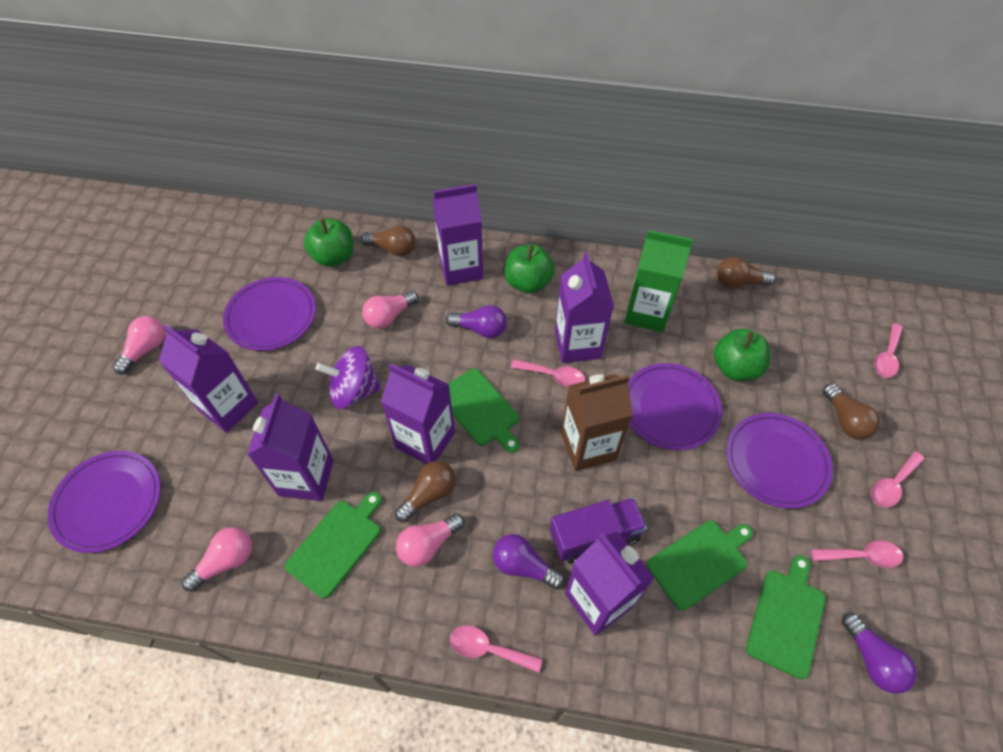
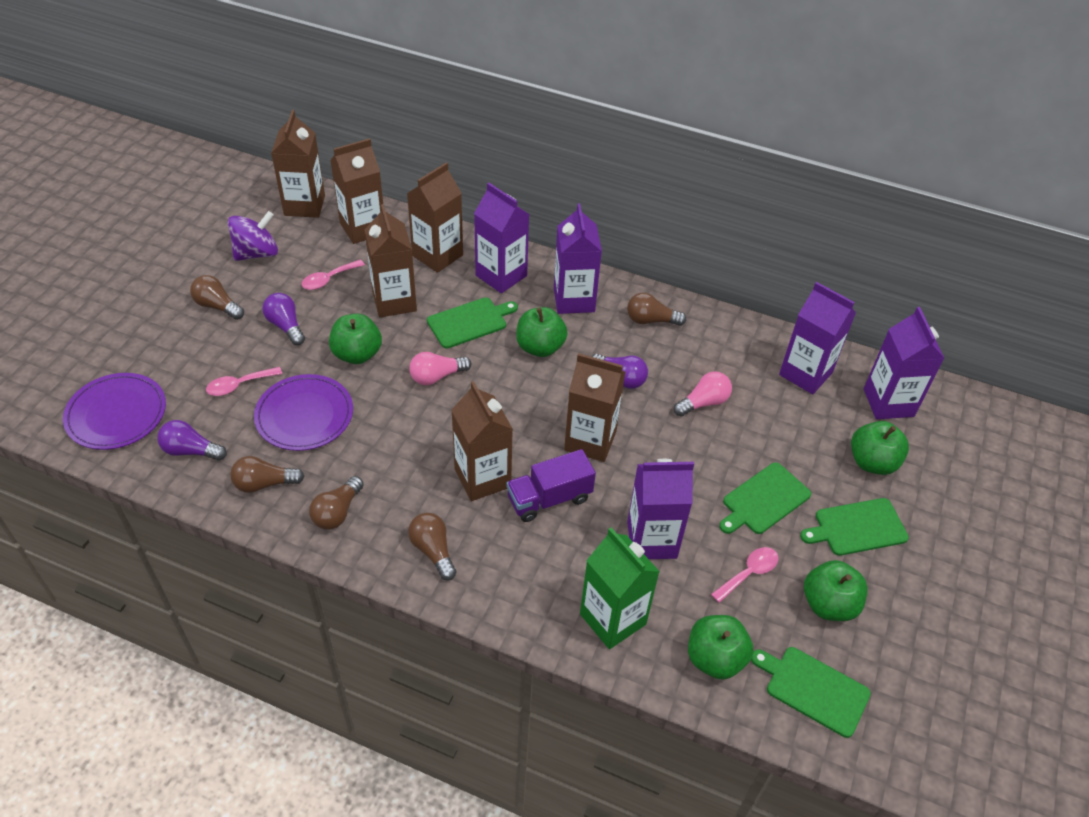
brown carton: [561,374,633,471] = 1 -> [271,110,325,218] [330,138,383,244] [364,204,417,317] [407,162,463,273] [451,381,513,501] [564,353,625,462] = 6
brown light bulb: [361,225,416,256] [395,461,456,523] [717,257,776,289] [823,383,880,440] = 4 -> [190,275,244,320] [230,456,305,493] [309,476,364,530] [408,513,457,581] [627,293,686,326] = 5
green apple: [304,219,354,267] [505,244,555,293] [714,328,770,381] = 3 -> [329,314,382,364] [516,307,568,357] [688,615,754,680] [804,560,868,621] [851,421,909,475] = 5
pink light bulb: [113,316,165,375] [182,527,252,592] [362,291,418,329] [396,513,465,567] = 4 -> [409,352,471,385] [674,371,732,417] = 2
pink spoon: [450,625,542,673] [511,359,585,387] [811,540,903,568] [871,451,925,508] [874,323,903,378] = 5 -> [206,367,282,396] [301,260,365,290] [711,547,779,603] = 3
purple carton: [159,325,258,433] [247,394,334,501] [381,363,455,464] [433,184,483,286] [555,252,614,363] [565,531,655,636] = 6 -> [474,182,530,293] [554,203,602,314] [627,459,694,559] [779,282,856,394] [864,307,945,419] = 5
purple plate: [48,451,161,553] [223,277,316,351] [628,363,722,450] [726,413,833,509] = 4 -> [63,373,166,450] [254,374,353,451] = 2

